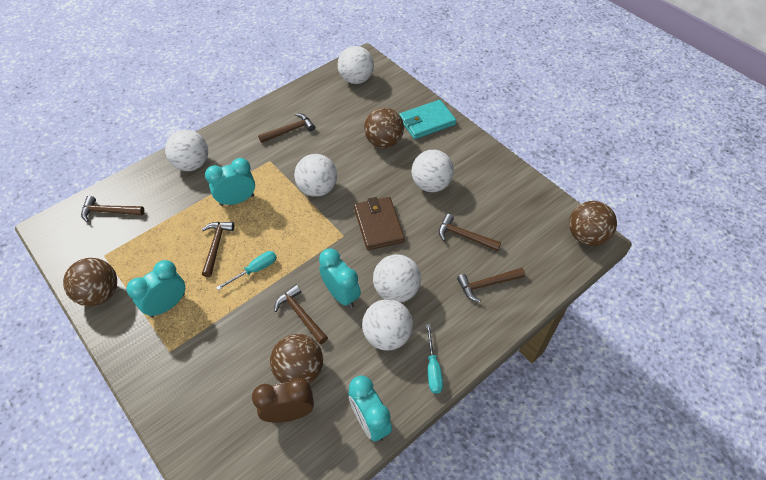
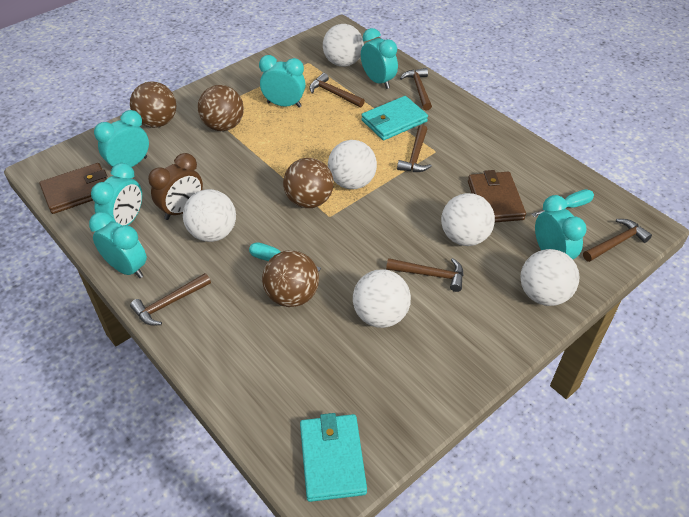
brown wallet: [354,197,405,250] = 1 -> [40,163,108,214] [468,170,526,222] = 2
turquoise clock: [126,260,185,318] [205,158,255,206] [319,249,361,308] [348,375,392,441] = 4 -> [89,212,147,278] [91,163,142,226] [94,110,149,167] [259,55,306,108] [361,28,398,89] [535,195,587,259] = 6
turquoise wallet: [399,100,456,139] = 1 -> [300,413,367,502] [361,96,428,140] = 2

